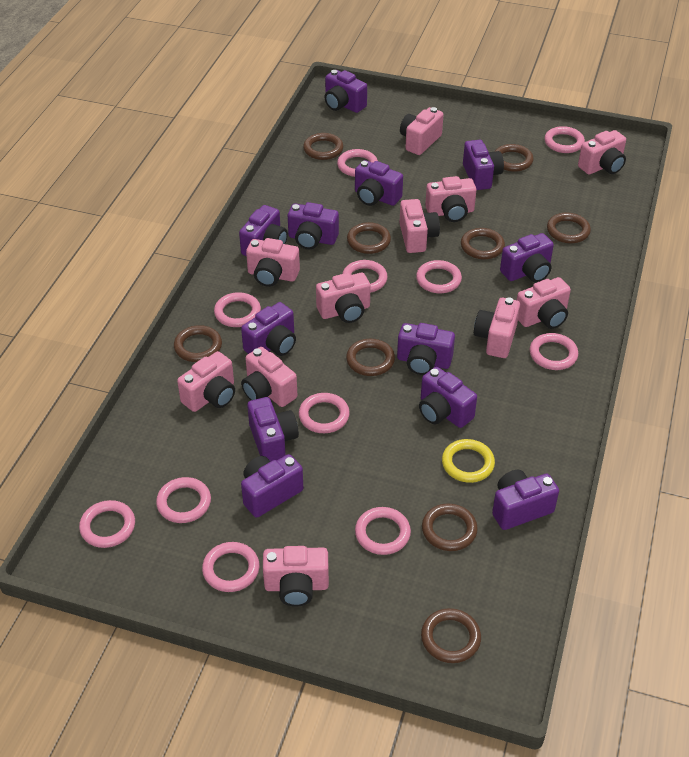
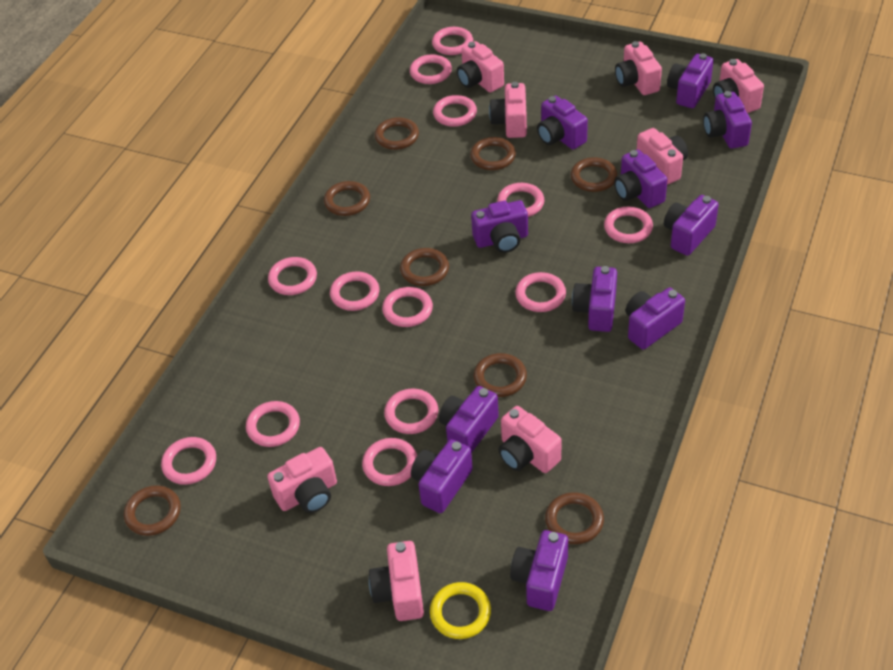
brown ring: [174,325,222,362] [303,133,343,160] [346,339,395,376] [347,222,391,254] [421,608,481,663] [422,503,478,551] [461,228,505,259] [494,144,534,172] [547,213,591,243] = 9 -> [124,485,181,536] [324,181,370,216] [375,117,419,150] [400,248,449,286] [470,137,516,170] [474,353,527,397] [545,492,604,544] [571,157,617,192] = 8
pink camera: [177,351,235,412] [241,347,297,407] [246,238,300,287] [263,546,329,607] [316,273,370,323] [399,199,440,253] [400,107,444,155] [425,176,476,222] [474,297,520,358] [517,277,571,329] [578,130,626,174] = 11 -> [267,447,337,513] [369,541,424,621] [457,41,504,93] [489,82,527,138] [498,406,562,473] [615,41,662,95] [637,128,688,185] [713,59,764,113] = 8
pink ring: [79,500,135,548] [156,477,211,523] [202,542,260,592] [214,292,261,327] [299,393,350,433] [337,149,378,177] [342,260,388,293] [355,507,411,555] [416,260,462,293] [530,333,578,370] [544,126,585,153] = 11 -> [161,437,216,485] [246,401,300,447] [268,257,317,295] [330,271,379,311] [362,438,417,486] [382,287,433,327] [384,389,438,434] [410,54,452,84] [432,27,473,55] [433,95,477,127] [497,183,544,217] [515,272,566,312] [604,207,653,243] = 13
purple camera: [239,205,288,256] [241,302,296,356] [241,454,303,518] [247,397,299,461] [288,202,339,249] [324,70,367,113] [355,160,403,206] [397,323,455,375] [419,367,477,428] [463,140,504,190] [492,470,559,530] [500,233,554,282] = 12 -> [411,439,473,513] [439,386,499,453] [471,200,528,253] [510,530,568,611] [537,96,588,149] [572,266,617,332] [614,149,667,208] [625,288,685,350] [664,195,719,256] [667,53,714,108] [703,91,752,149] = 11

